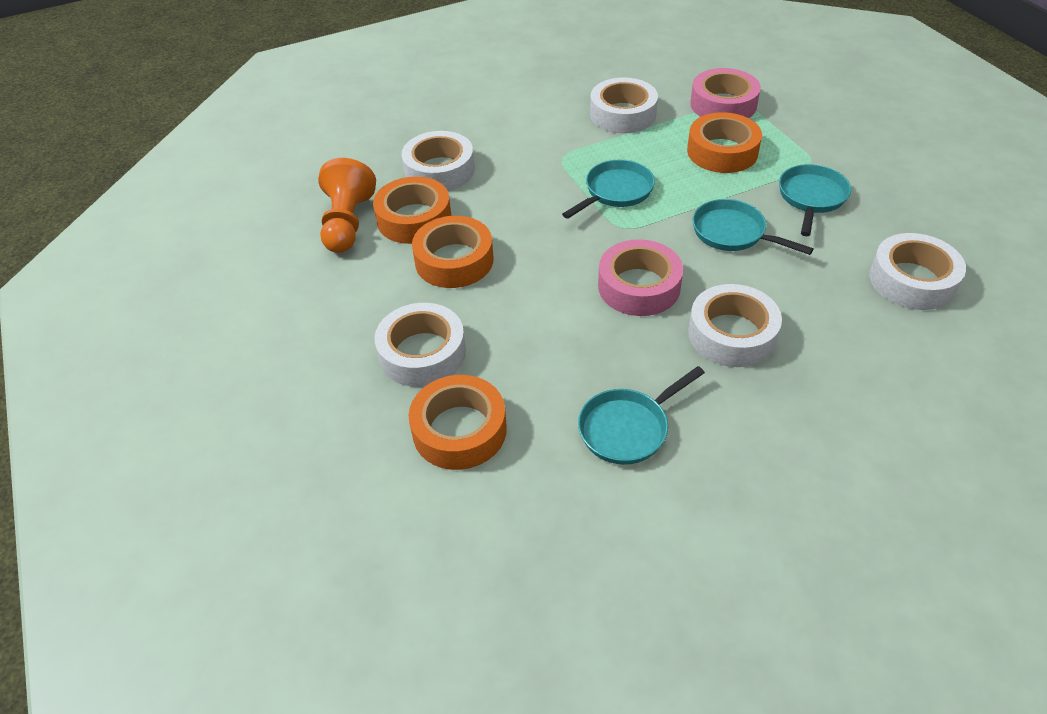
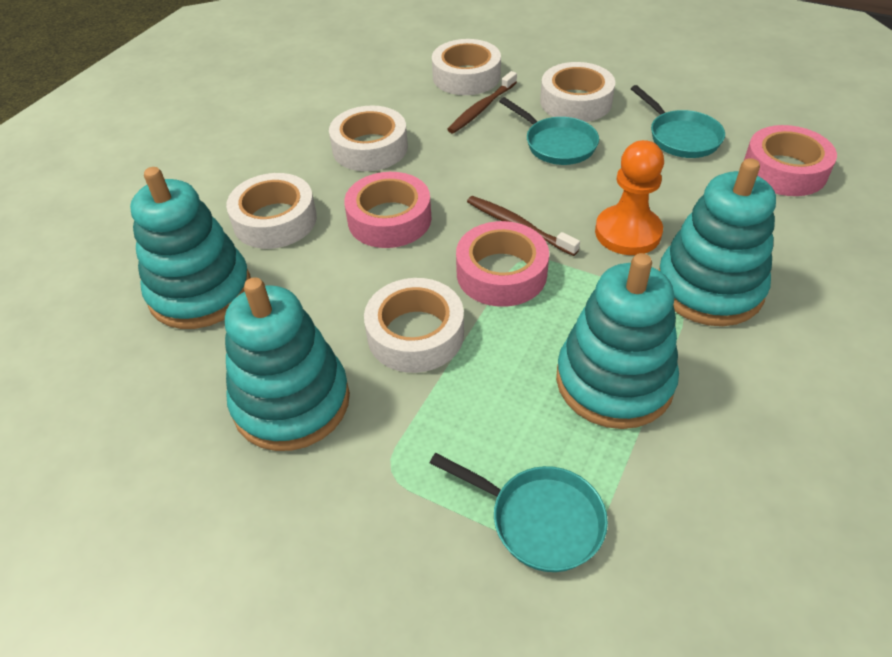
brown toothbrush: none = 0 -> [447,71,517,133] [467,196,580,256] = 2
orange tape: [373,176,451,244] [409,375,507,470] [412,216,494,288] [687,112,762,173] = 4 -> none = 0
pink tape: [598,239,683,316] [690,68,761,118] = 2 -> [344,172,431,248] [456,221,549,307] [744,125,837,196] = 3
turquoise pan: [562,160,655,219] [578,366,705,465] [693,199,814,255] [779,164,851,236] = 4 -> [430,453,608,572] [499,97,599,165] [631,85,725,158] = 3
turquoise stacking toy: none = 0 -> [130,167,251,329] [225,277,350,451] [556,253,679,429] [659,158,776,326] = 4

